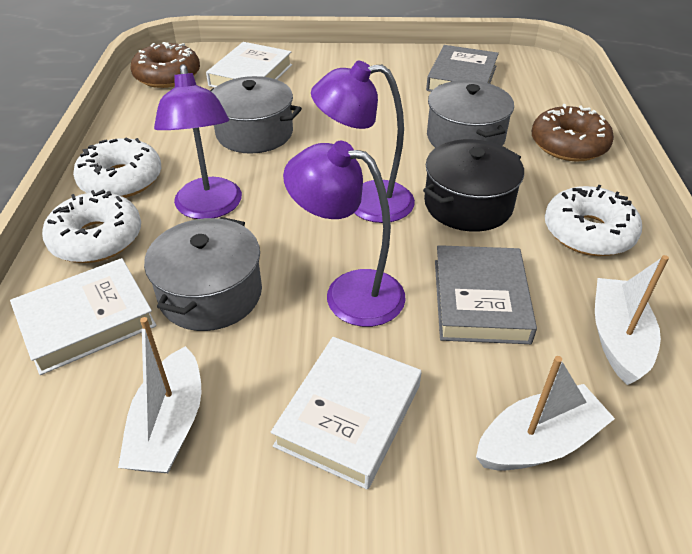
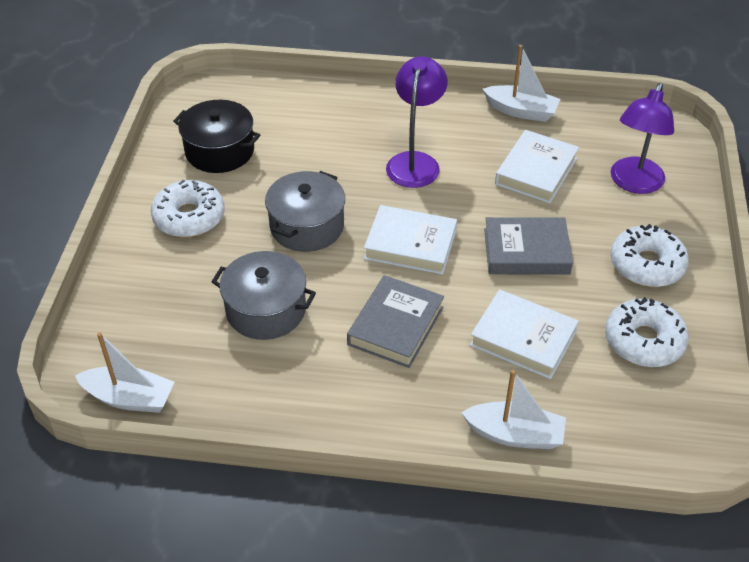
brown donut: [130,42,200,88] [532,104,614,161] = 2 -> none = 0
grey pot: [144,217,262,331] [210,76,302,154] [427,80,514,148] = 3 -> [212,251,316,340] [265,171,345,252] = 2
purple lamp: [154,64,242,219] [283,141,406,327] [311,61,415,223] = 3 -> [386,56,448,188] [611,83,674,194] = 2

